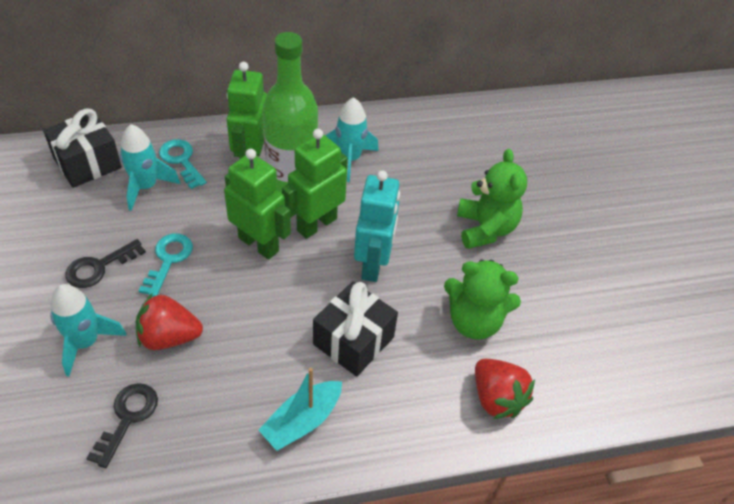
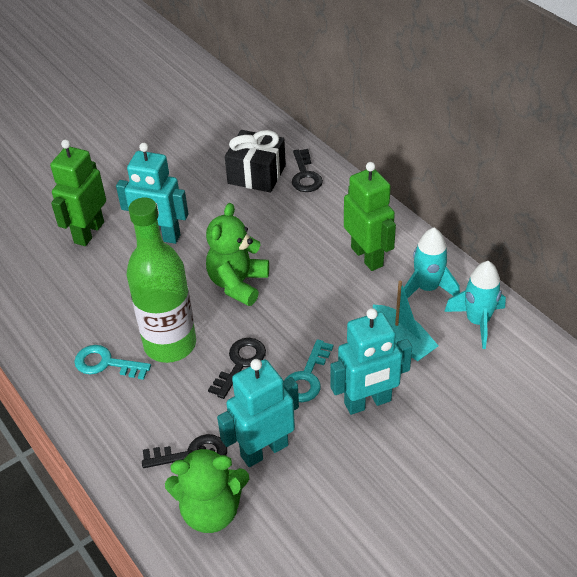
black gift: [43,108,122,188] [313,281,398,377] = 2 -> [225,130,286,193] = 1
black key: [65,239,146,288] [86,383,158,468] = 2 -> [142,434,227,468] [208,338,266,399] [292,149,323,192] = 3
green robot: [224,149,291,260] [227,62,267,159] [282,129,348,239] = 3 -> [50,139,106,246] [344,162,396,271] = 2
red strawberry: [136,294,203,350] [475,359,535,419] = 2 -> none = 0
turquoise robot: [354,170,400,282] = 1 -> [116,143,188,244] [217,359,299,467] [330,308,412,415] = 3
turquoise rocket: [51,284,127,377] [120,124,180,211] [326,97,379,182] = 3 -> [404,227,460,299] [444,261,506,349] = 2

